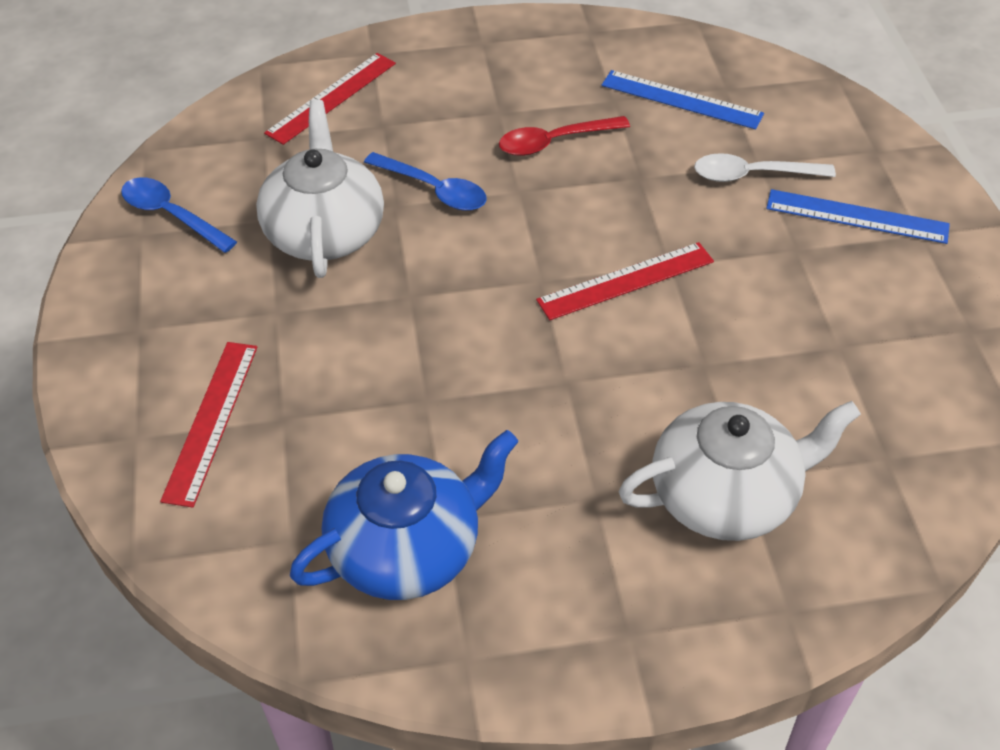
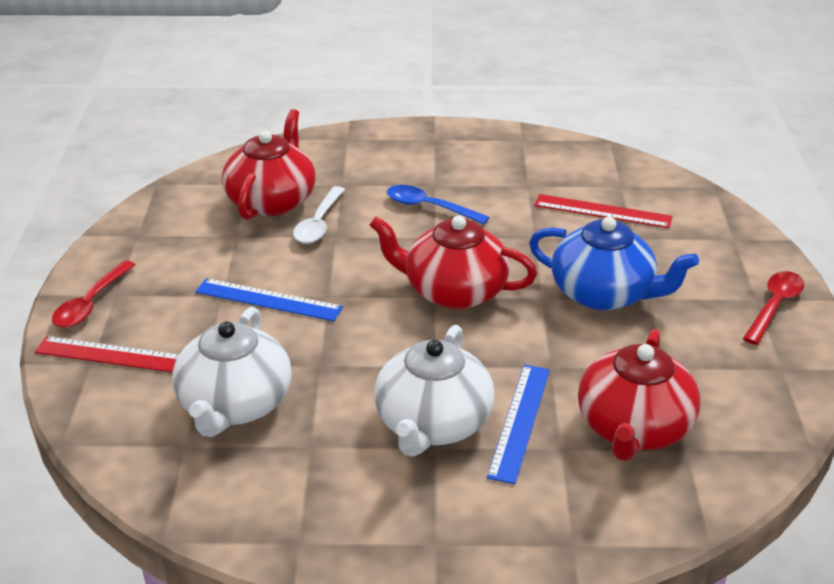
blue spoon: [121,178,237,253] [364,152,487,211] = 2 -> [387,185,489,224] = 1
red ruler: [160,342,257,508] [264,53,396,145] [536,242,714,320] = 3 -> [35,336,179,373] [535,194,673,228] = 2
red spoon: [499,116,630,156] = 1 -> [52,260,136,328] [743,271,804,345] = 2
red teapot: none = 0 -> [222,109,316,220] [370,215,537,309] [578,329,700,461] = 3

